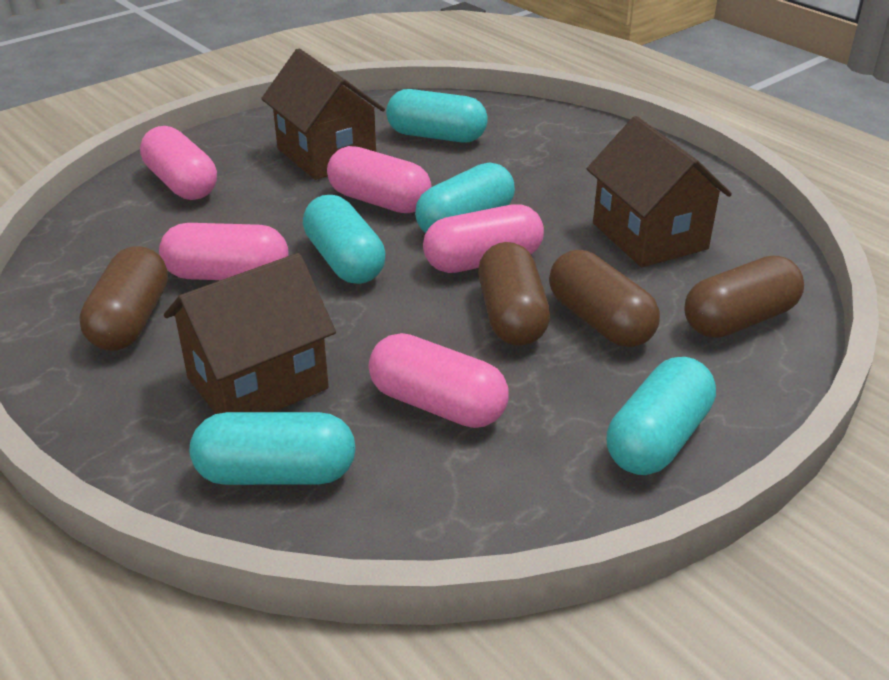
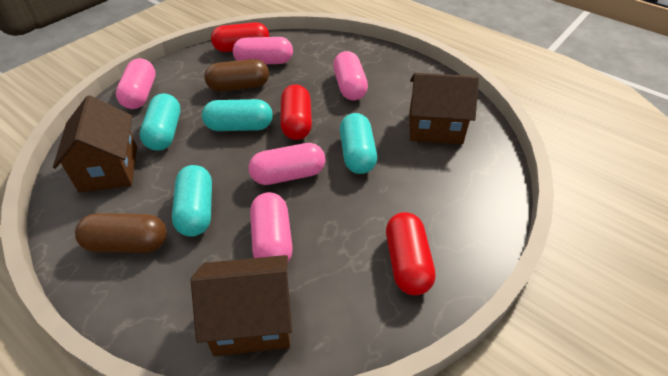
brown capsule: [79,246,168,351] [478,242,550,346] [549,250,660,347] [684,255,804,338] = 4 -> [75,213,167,253] [204,59,269,92] = 2
red capsule: none = 0 -> [211,22,269,52] [280,84,312,140] [386,212,435,295] = 3
turquoise capsule: [190,412,355,485] [303,195,386,284] [386,89,488,143] [415,163,515,233] [607,357,716,475] = 5 -> [140,93,180,151] [172,165,212,237] [202,99,273,131] [340,113,377,174] = 4

